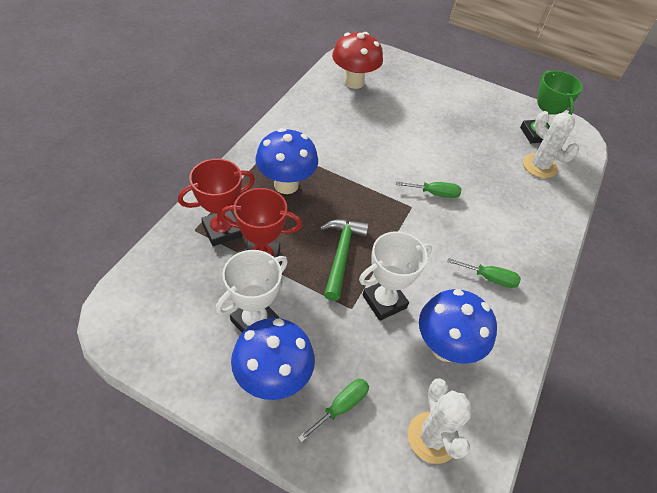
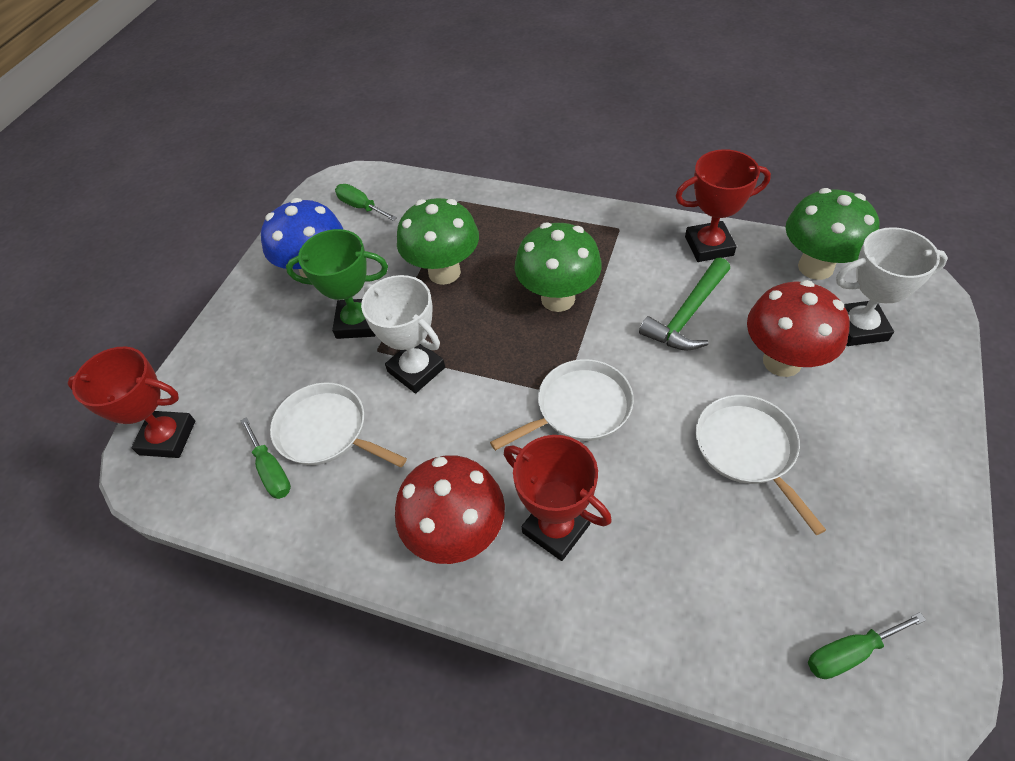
blue mushroom: [231,318,315,400] [255,128,318,194] [419,289,497,364] = 3 -> [261,198,343,278] = 1
green mushroom: none = 0 -> [397,198,479,285] [514,222,602,312] [786,188,880,280] = 3
red mushroom: [332,32,383,89] = 1 -> [395,455,505,564] [747,280,849,377] = 2
red trophy: [178,159,255,246] [220,188,302,257] = 2 -> [67,346,195,458] [504,435,612,561] [676,149,771,262] = 3
white cactus: [408,378,472,464] [523,111,579,178] = 2 -> none = 0
white pan: none = 0 -> [270,383,407,467] [490,359,634,451] [696,395,826,535] = 3

